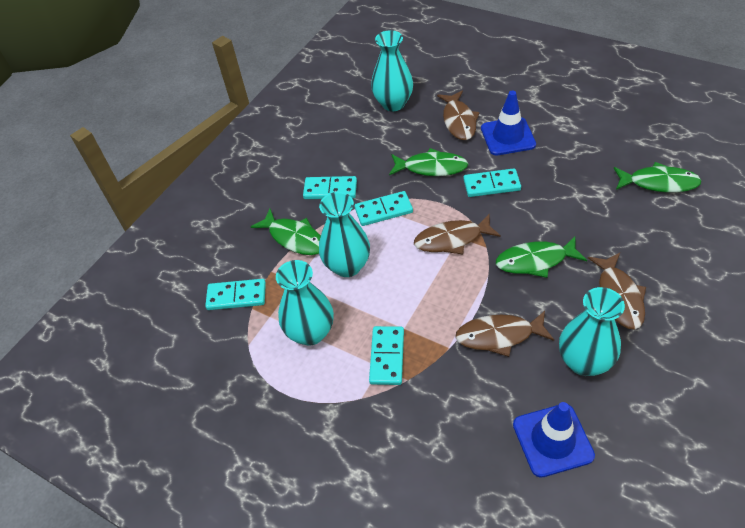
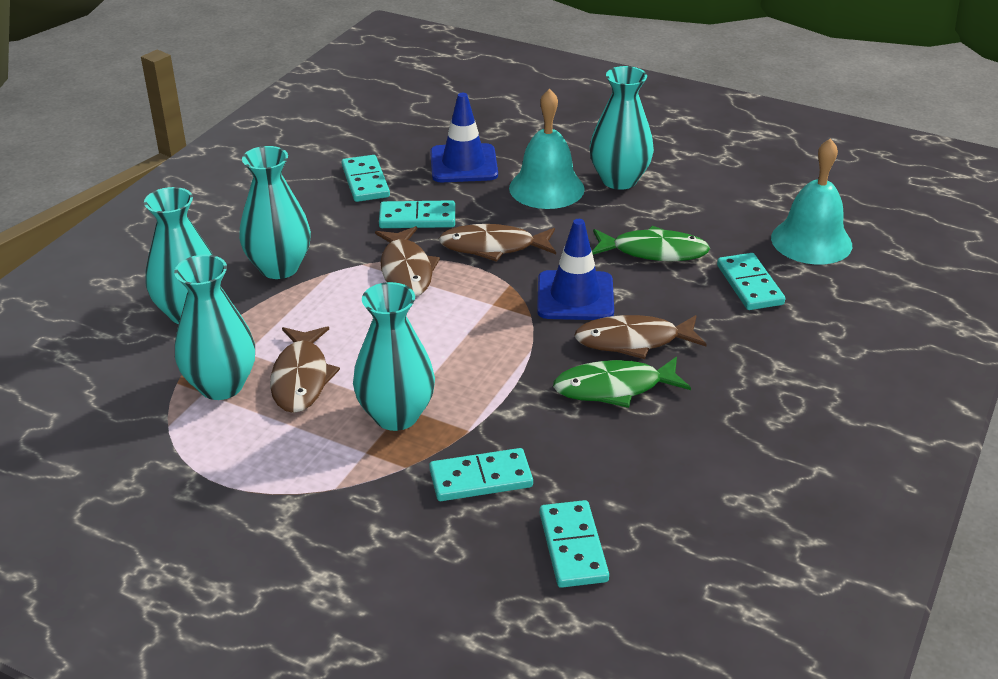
green fish: [251,209,321,255] [389,148,468,176] [496,236,587,278] [614,162,701,193] = 4 -> [553,357,691,408] [592,226,710,261] = 2
turquoise bell: none = 0 -> [509,89,585,209] [771,138,852,265] = 2
turquoise vase: [276,260,334,346] [319,192,370,277] [371,30,413,112] [559,287,625,376] = 4 -> [144,187,221,324] [174,255,255,400] [239,146,311,279] [353,282,435,431] [590,66,654,190] = 5

